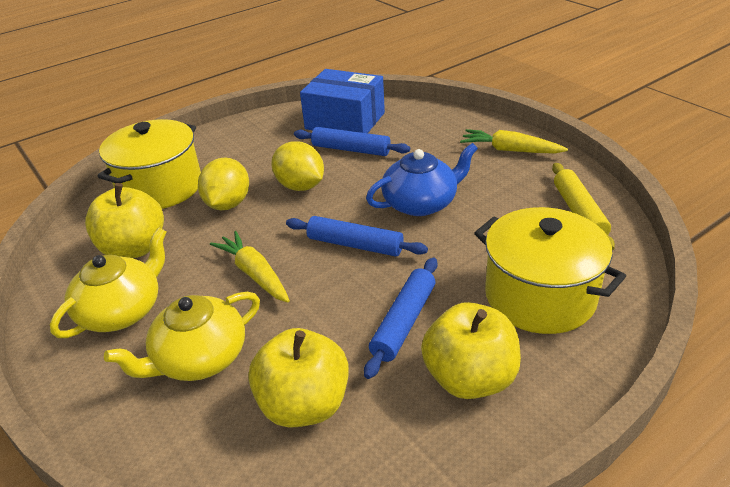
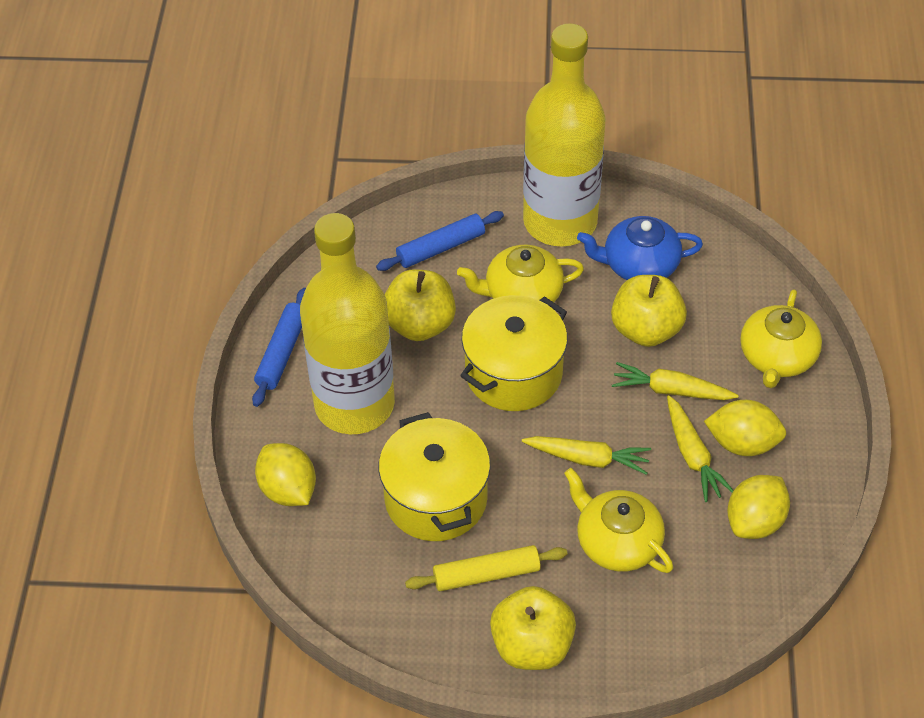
blue box: [300,69,385,133] = 1 -> none = 0
blue rolling pin: [286,216,428,257] [294,127,410,156] [364,258,438,379] = 3 -> [252,288,306,407] [376,211,504,271] = 2
yellow bottle: none = 0 -> [300,213,395,434] [523,23,606,246] = 2
yellow carrot: [210,231,290,303] [460,129,568,154] = 2 -> [522,436,651,475] [612,362,739,400] [667,395,734,502] = 3
yellow lemon: [198,157,249,210] [271,141,324,191] = 2 -> [255,443,316,506] [704,400,786,456] [727,475,790,539] = 3
yellow teapot: [50,227,167,338] [104,292,260,381] = 2 -> [457,244,584,302] [564,468,673,573] [740,289,822,388] = 3

